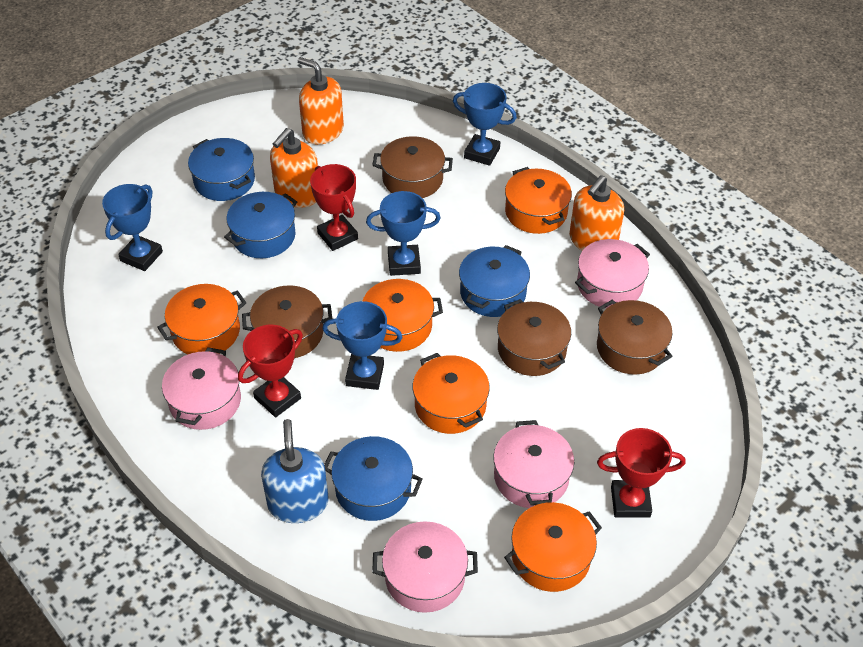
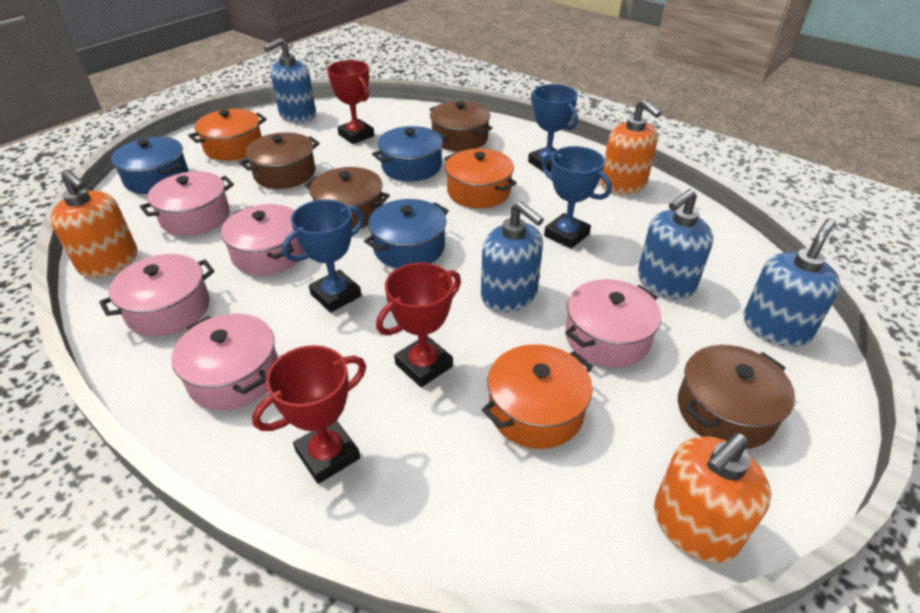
blue pot: [188,138,255,201] [224,192,297,258] [324,436,422,521] [459,245,530,317] = 4 -> [111,137,189,194] [364,199,449,268] [372,126,447,181] = 3
blue soap dispenser: [261,419,329,523] = 1 -> [263,38,316,123] [481,201,544,313] [638,189,713,299] [743,218,841,347] = 4
blue trophy: [102,184,163,271] [322,301,402,390] [366,191,441,276] [453,83,517,166] = 4 -> [282,199,364,313] [528,84,578,172] [541,146,612,249] = 3
orange pot: [157,284,246,354] [363,279,443,352] [413,353,490,434] [504,502,602,592] [505,167,572,234] = 5 -> [188,109,266,161] [444,149,516,208] [482,344,593,449] = 3
pink pot: [162,347,241,430] [372,521,478,613] [493,420,574,508] [575,239,650,308] = 4 -> [99,254,215,336] [140,171,234,236] [171,313,278,410] [221,204,304,275] [565,279,661,368] = 5

